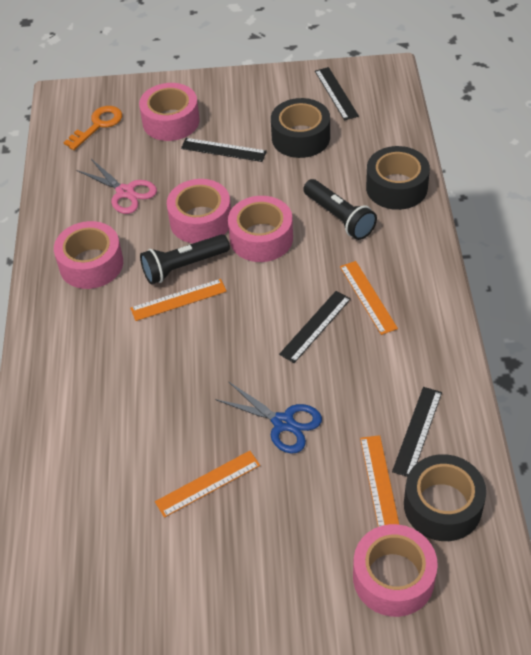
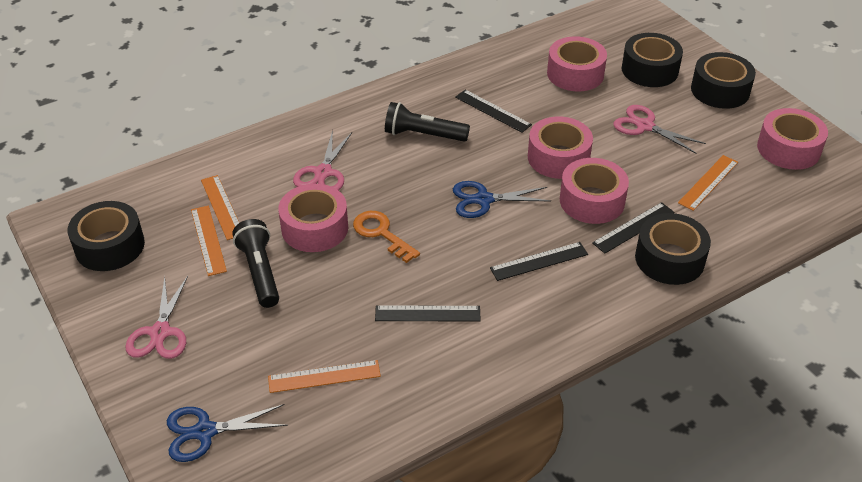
black tape: [271,98,330,158] [366,146,430,210] [404,454,486,541] = 3 -> [68,201,145,271] [622,33,683,87] [635,213,711,285] [691,52,756,109] = 4
blue scissors: [215,381,322,454] = 1 -> [167,404,288,462] [453,181,551,218] = 2
pink scissors: [76,159,157,214] = 1 -> [125,276,188,359] [293,130,352,190] [613,105,706,154] = 3

